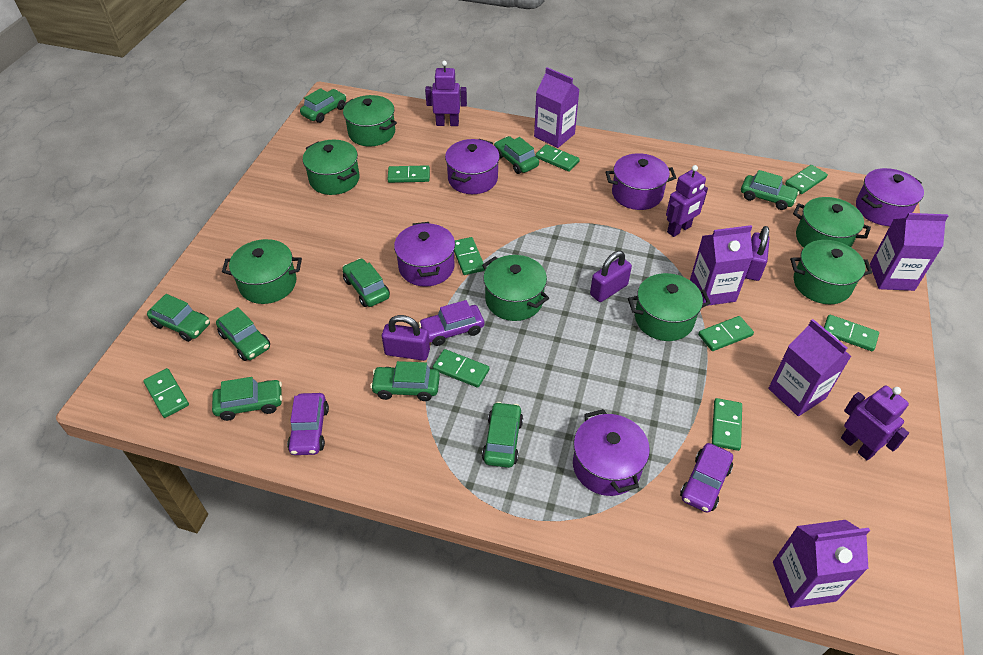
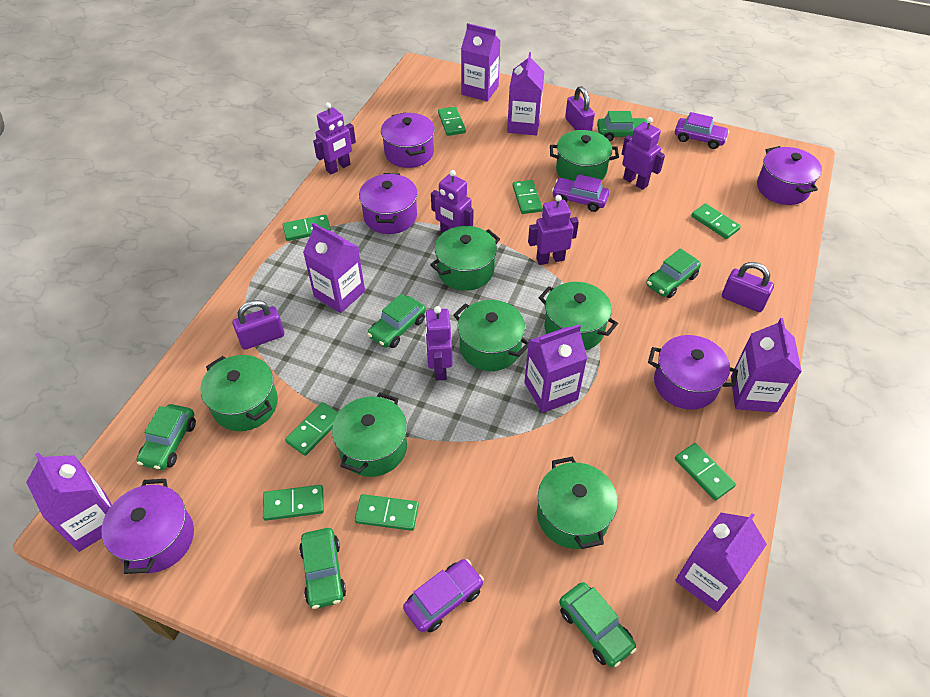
green car: [147,294,210,342] [212,377,282,421] [216,307,270,361] [300,88,346,123] [342,258,390,307] [370,361,440,401] [482,402,523,468] [494,136,539,174] [741,170,799,210] = 9 -> [137,404,196,470] [299,528,346,609] [367,294,426,348] [559,582,637,667] [597,111,648,141] [647,248,701,298] = 6
green domino: [143,368,189,418] [387,165,430,183] [433,349,489,388] [454,237,485,275] [535,144,580,172] [698,316,754,351] [712,398,742,451] [785,165,828,194] [824,315,879,351] = 9 -> [263,485,324,521] [283,215,331,241] [285,402,338,456] [355,494,419,531] [438,107,466,136] [512,180,543,214] [675,443,736,501] [691,203,741,239] = 8
purple carton: [534,67,580,148] [690,225,753,306] [768,319,851,416] [773,520,870,608] [870,213,948,291] = 5 -> [26,453,112,552] [303,222,365,313] [461,23,500,101] [507,52,544,136] [524,324,587,413] [675,513,767,612] [731,318,802,413] = 7
purple robot: [425,61,467,126] [666,165,708,237] [841,385,909,461] = 3 -> [313,102,356,174] [425,306,453,381] [431,170,473,233] [528,195,579,265] [622,117,665,190] = 5

